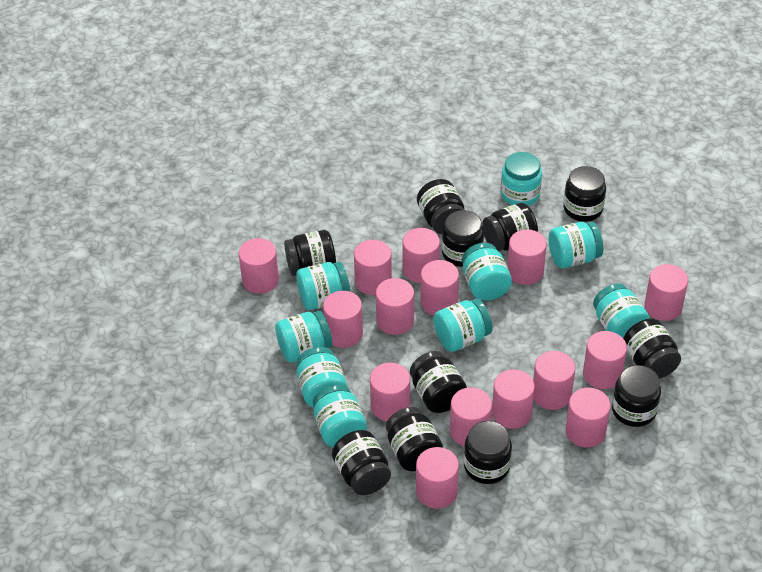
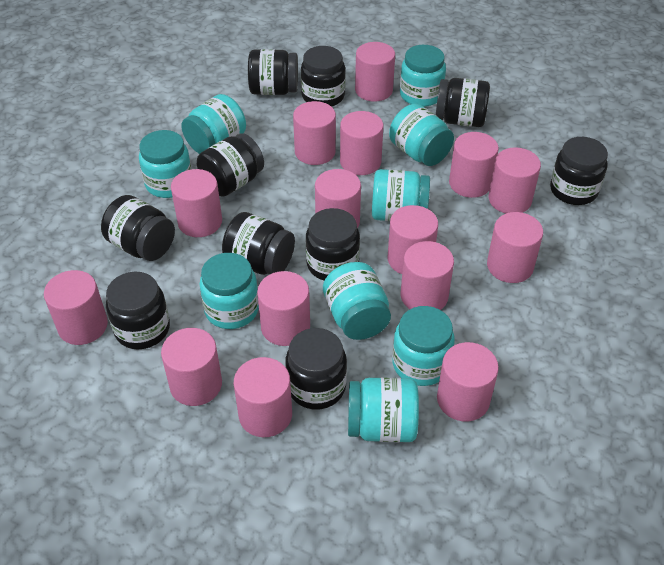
black jar: [284,230,336,276] [332,430,391,495] [386,407,443,471] [410,351,467,413] [417,179,465,234] [442,210,484,267] [464,421,512,484] [482,203,538,251] [563,166,606,222] [612,365,661,427] [623,319,681,379] = 11 -> [101,195,175,261] [106,272,170,349] [197,133,264,197] [222,212,295,275] [248,49,298,95] [285,328,347,410] [301,46,346,107] [306,208,360,281] [436,78,490,127] [550,137,608,205] = 10

